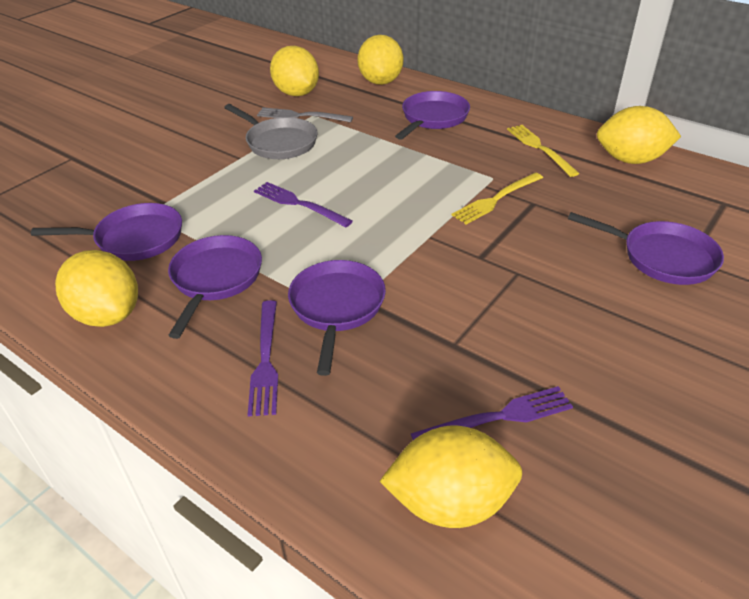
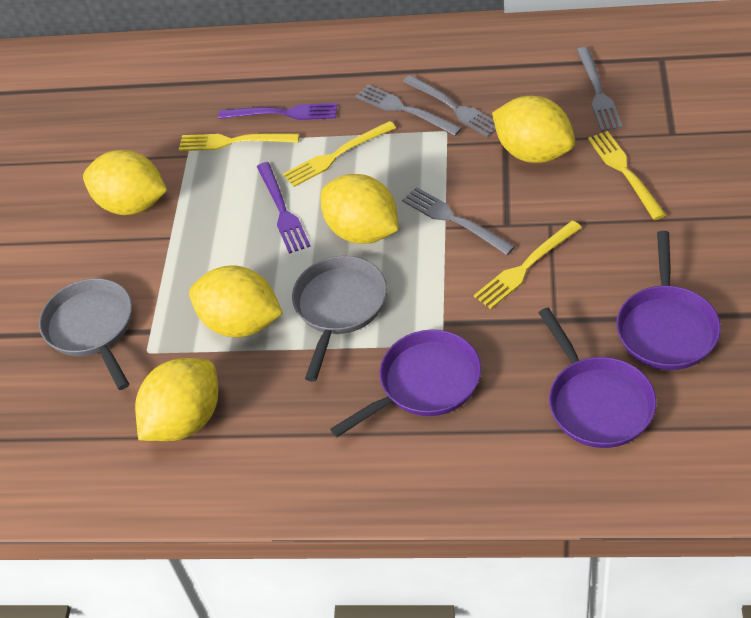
grey fork: [257,107,353,122] = 1 -> [355,85,462,136] [402,187,516,255] [403,75,496,137] [577,47,623,132] = 4
grey pan: [224,104,317,159] = 1 -> [39,278,132,390] [292,256,387,382] = 2
purple fork: [248,300,278,417] [254,182,353,227] [411,386,573,440] = 3 -> [218,103,338,120] [257,162,311,254] = 2
purple pan: [31,203,182,261] [168,235,262,339] [288,260,386,376] [395,91,470,140] [568,212,724,285] = 5 -> [330,330,481,437] [538,308,657,448] [616,231,721,370] = 3
yellow fork: [451,172,543,225] [507,125,580,177] = 2 -> [179,133,299,151] [283,121,396,187] [474,220,582,309] [588,131,666,220] = 4

